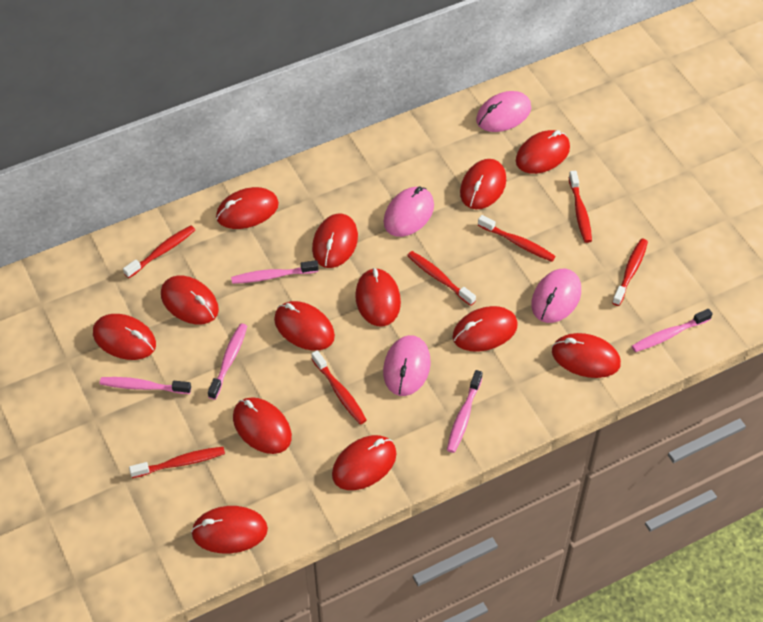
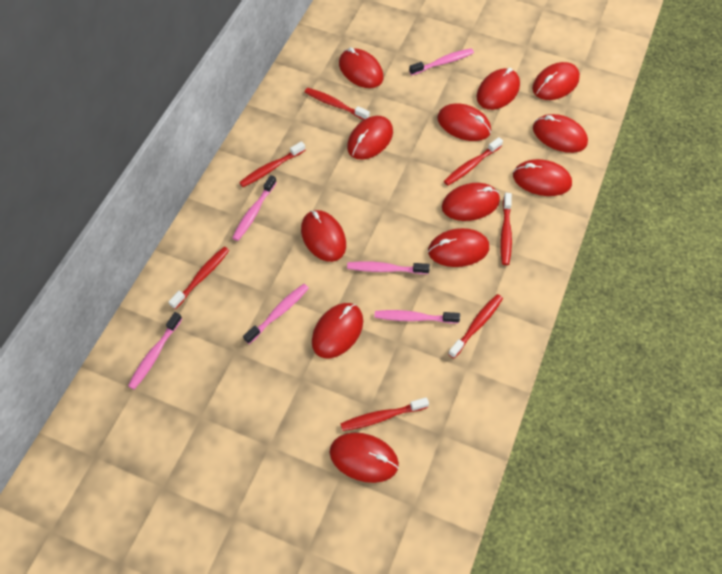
pink mouse: [383,187,434,237] [383,335,431,396] [476,91,531,132] [531,269,581,323] = 4 -> none = 0
pink toothbrush: [100,377,191,394] [208,324,247,400] [231,260,319,284] [447,370,483,453] [632,309,713,352] = 5 -> [128,312,182,390] [232,175,277,241] [243,284,309,344] [347,261,430,274] [375,310,460,324] [409,48,474,75] = 6
red mouse: [93,314,156,360] [161,276,219,324] [191,506,268,553] [216,187,279,229] [233,397,292,454] [274,301,335,351] [312,213,358,268] [332,435,397,490] [355,268,401,327] [452,306,518,352] [460,159,506,209] [516,130,570,174] [552,333,621,378] = 13 -> [301,210,346,262] [312,303,363,358] [329,433,399,483] [339,47,384,88] [347,116,393,160] [428,228,489,267] [437,103,491,141] [442,183,500,221] [477,68,520,110] [513,159,572,196] [532,62,580,100] [533,114,588,153] = 12

